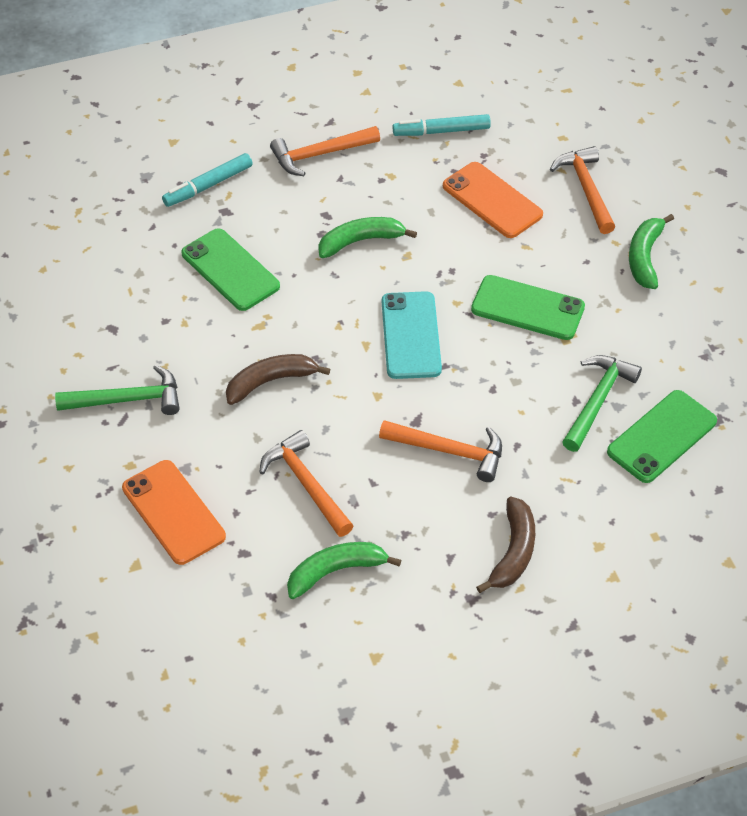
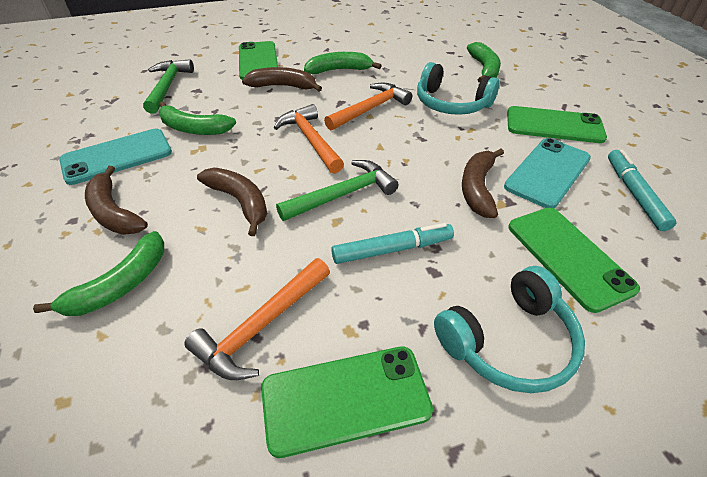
brown banana: [226,354,330,405] [476,497,535,593] = 2 -> [85,166,148,235] [197,168,267,236] [242,67,322,91] [462,149,504,218] = 4
green banana: [287,542,401,599] [318,217,417,258] [629,214,674,289] = 3 -> [33,231,164,316] [159,102,236,135] [304,52,382,74] [467,42,501,83] = 4
green phone: [181,228,280,311] [471,275,585,340] [607,390,717,483] = 3 -> [239,41,278,80] [261,346,433,458] [507,106,607,143] [508,208,640,313] = 4
orange hammer: [259,430,354,537] [270,126,380,176] [379,420,502,482] [550,146,615,234] = 4 -> [184,258,330,380] [274,104,344,174] [324,83,412,130] = 3
orange phone: [122,460,226,565] [443,162,543,238] = 2 -> none = 0
turquoise headphones: none = 0 -> [417,62,500,115] [434,266,585,393] = 2
turquoise phone: [382,291,442,379] = 1 -> [59,129,172,185] [504,138,591,208] = 2

